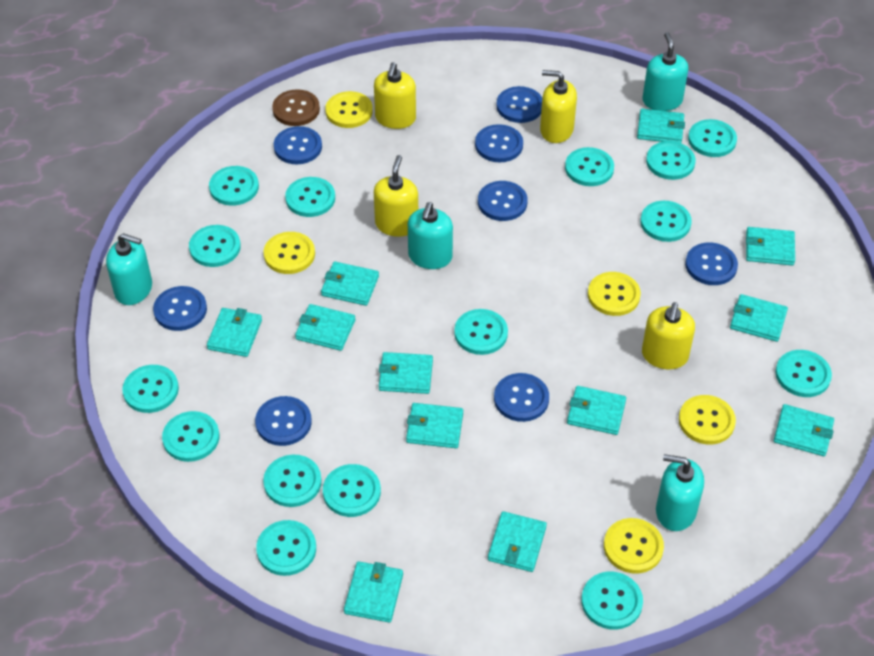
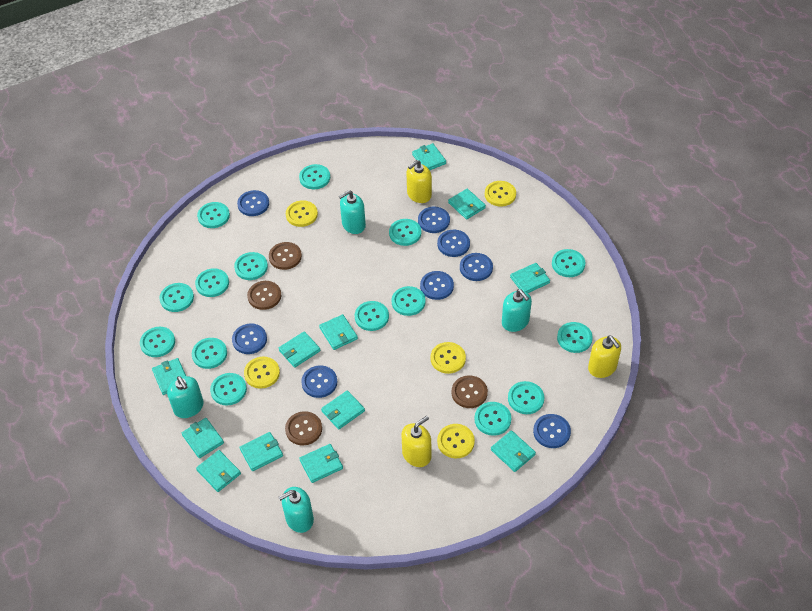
brown button: [272,89,320,126] = 1 -> [247,281,281,310] [269,242,302,270] [285,411,322,445] [452,375,488,408] = 4
yellow soap dispenser: [374,62,416,129] [374,155,418,237] [540,70,577,143] [642,302,695,369] = 4 -> [401,416,431,467] [406,160,432,203] [588,336,621,378] = 3

